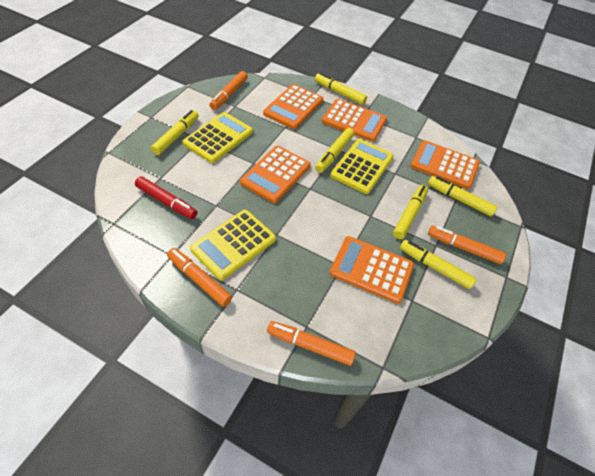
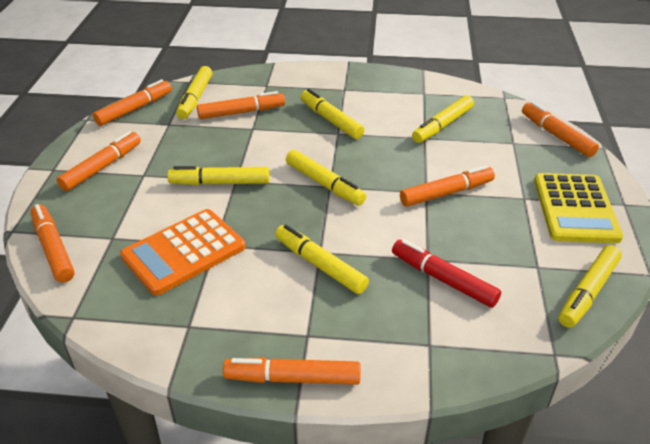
orange calculator: [240,146,311,203] [263,84,323,129] [322,99,387,142] [330,236,414,304] [410,140,480,189] = 5 -> [120,209,245,296] = 1
orange marker: [167,248,232,307] [209,71,248,110] [267,321,356,366] [428,226,506,264] = 4 -> [31,204,75,283] [57,131,141,191] [93,79,172,126] [197,91,285,119] [223,357,360,385] [400,165,495,207] [522,102,599,157] = 7
yellow calculator: [183,112,253,163] [190,210,276,280] [330,139,394,194] = 3 -> [534,173,623,243] = 1
yellow marker: [151,110,199,155] [315,73,367,105] [315,128,354,173] [393,185,428,239] [400,240,476,289] [428,176,497,217] = 6 -> [167,166,270,185] [176,66,212,119] [275,225,369,294] [286,150,366,206] [301,89,365,139] [412,95,474,143] [558,245,622,328] = 7

